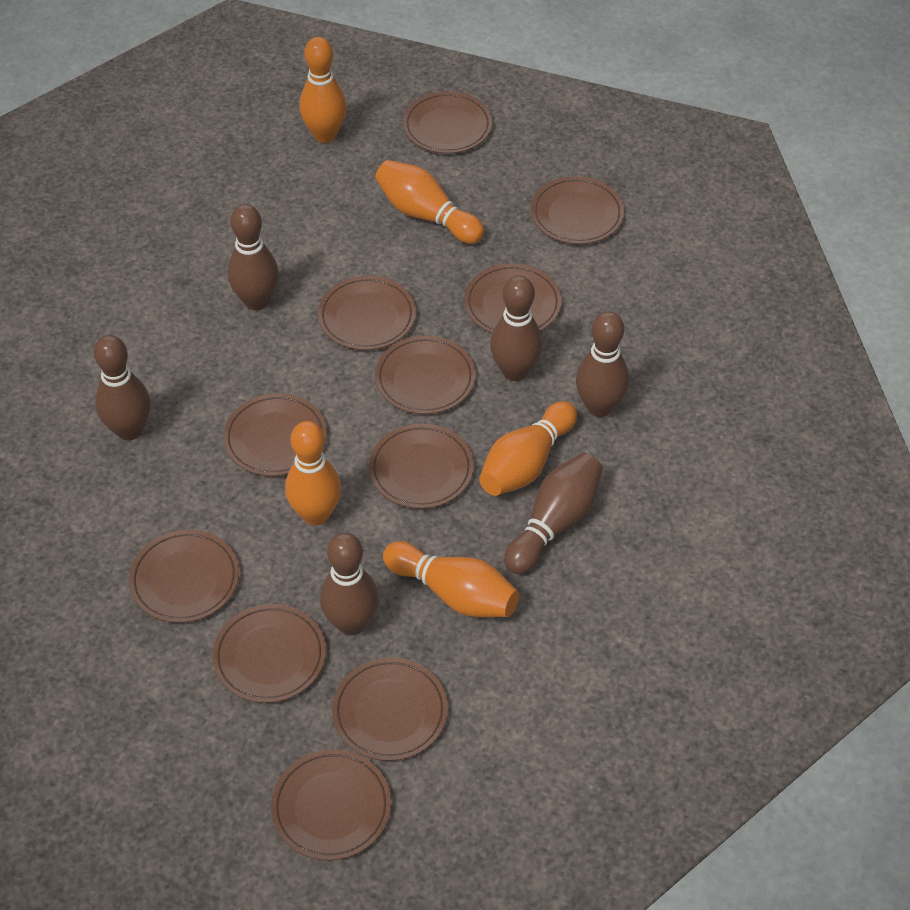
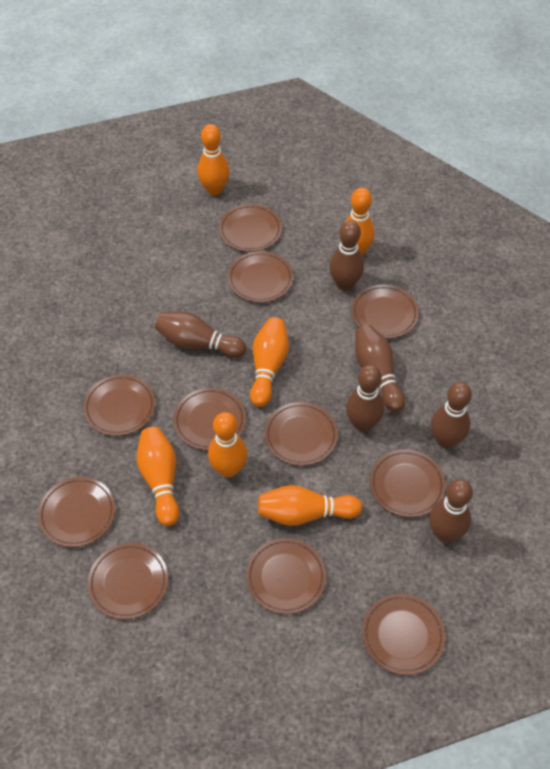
orange bowling pin: [285,421,341,525] [299,37,347,143] [375,160,484,244] [383,541,519,617] [479,401,577,496] = 5 -> [137,427,180,526] [197,124,230,196] [208,412,248,478] [250,317,289,407] [258,485,362,526] [344,188,375,256] = 6

